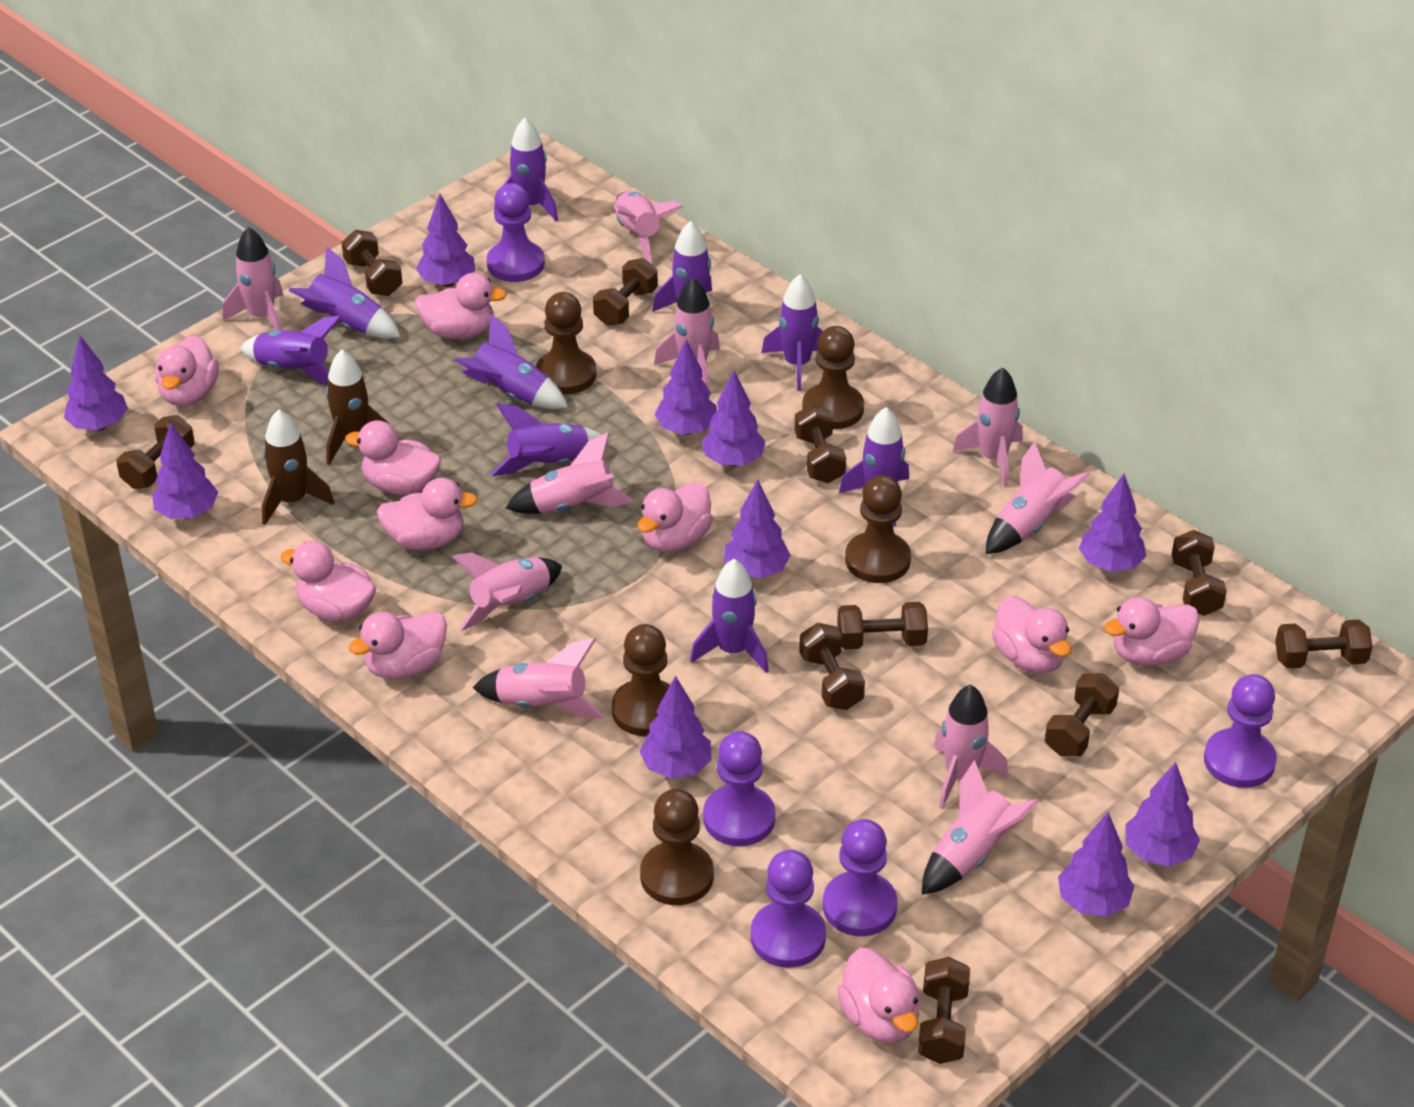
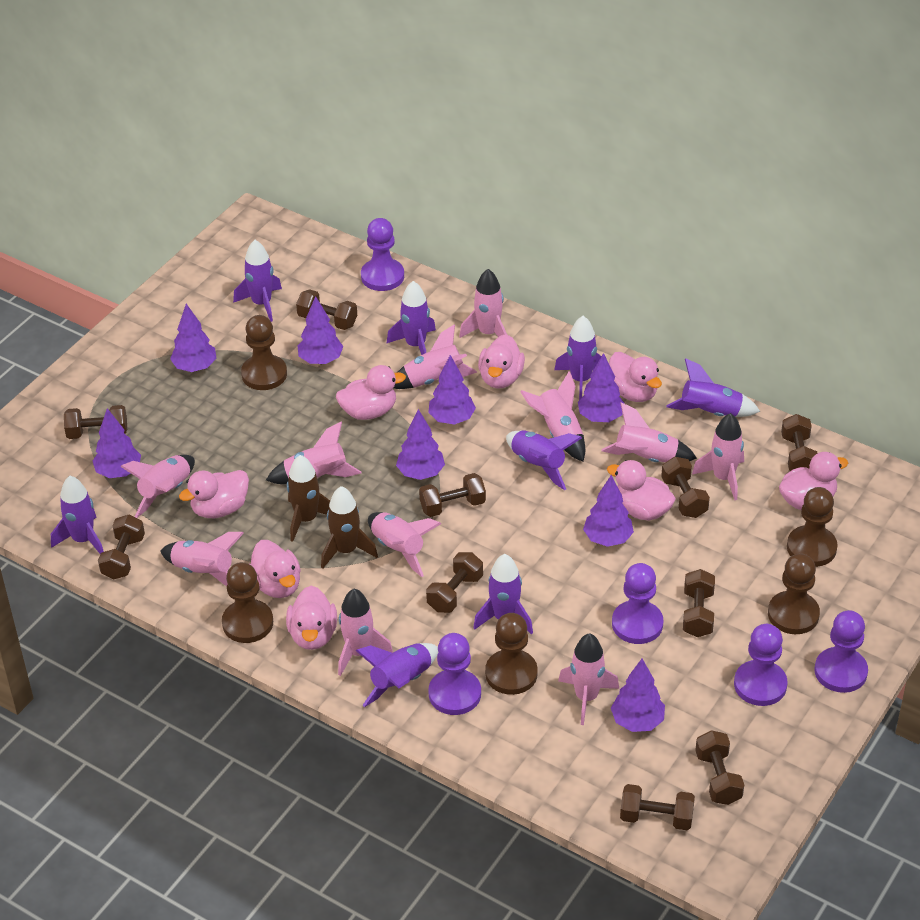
pink duck: [155,335,219,407] [280,541,376,622] [345,420,441,495] [348,612,447,680] [377,478,478,550] [415,273,507,339] [637,482,713,552] [837,948,920,1044] [992,596,1071,674] [1104,597,1200,666] = 10 -> [179,470,249,518] [250,540,301,598] [286,586,337,650] [336,365,406,420] [478,334,525,388] [607,460,676,521] [609,352,662,402] [779,452,848,510] = 8
pink rocket: [223,227,283,331] [451,552,562,631] [473,638,604,719] [506,432,634,514] [614,191,683,264] [654,278,720,389] [922,760,1039,894] [933,684,1008,809] [953,367,1023,486] [986,441,1090,554] = 10 -> [120,455,195,518] [161,532,244,586] [266,422,362,484] [338,589,393,676] [368,512,441,577] [394,324,477,389] [459,269,507,338] [520,371,585,462] [558,633,619,725] [602,402,697,462] [692,413,744,500] = 11
purple rocket: [241,315,342,385] [288,246,400,339] [454,314,568,409] [491,404,609,476] [494,118,558,221] [652,221,712,312] [690,559,769,673] [761,274,823,390] [839,407,909,527] = 9 -> [51,476,104,554] [233,240,282,322] [355,643,438,707] [386,281,436,355] [473,554,533,635] [506,430,582,490] [554,316,602,400] [667,358,760,417] = 8
purple tree: [64,335,128,431] [152,422,218,519] [416,194,475,287] [640,676,711,779] [654,339,717,435] [701,370,766,466] [724,480,791,578] [1058,812,1134,917] [1079,474,1146,572] [1125,762,1200,867] = 10 -> [93,408,141,478] [170,304,217,372] [297,296,343,364] [396,409,445,480] [428,355,476,424] [578,353,625,422] [583,475,634,547] [611,659,665,732] = 8

